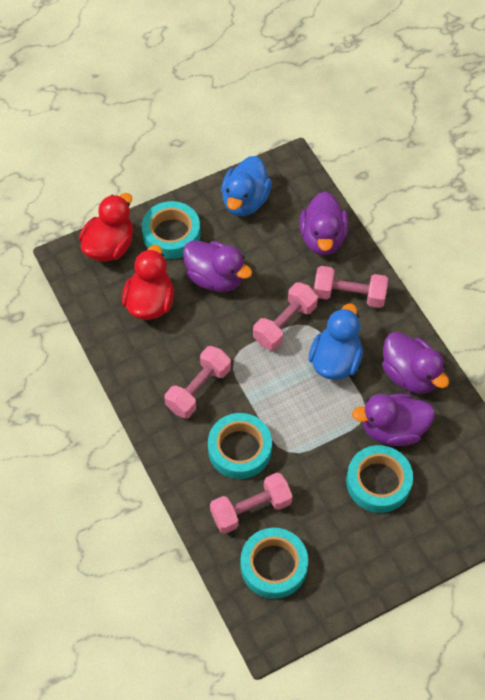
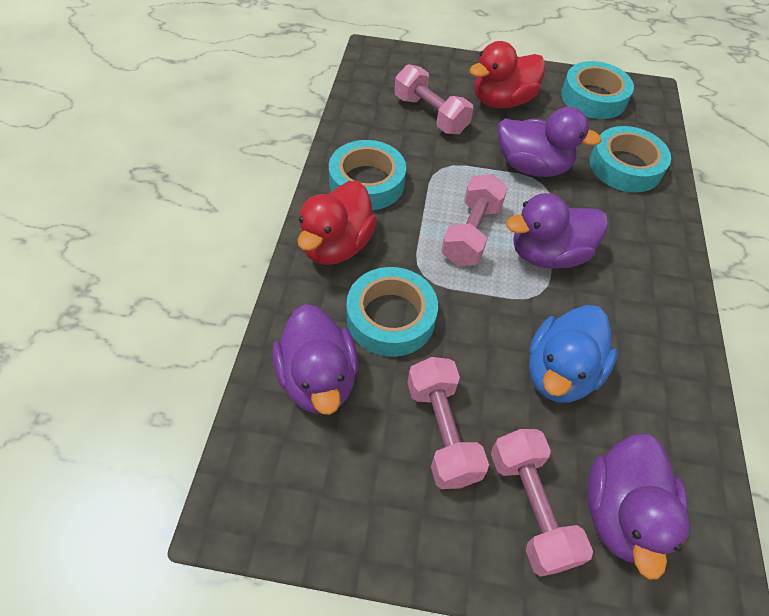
blue duck: [221,156,272,216] [309,304,363,380] = 2 -> [529,305,617,402] = 1

